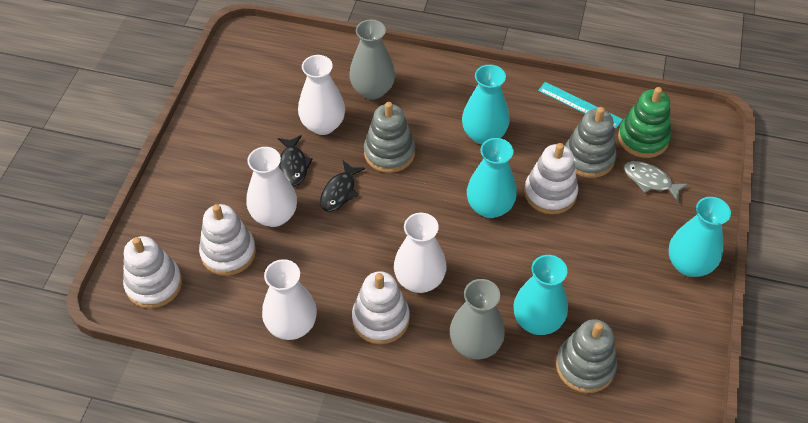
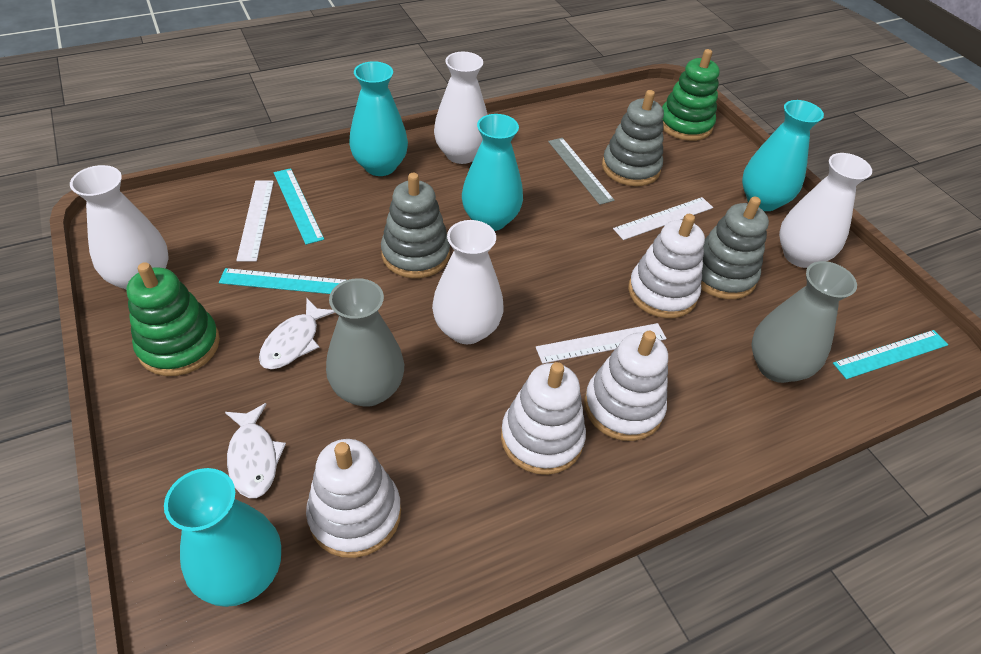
black fish: [278,135,313,186] [320,161,365,212] = 2 -> none = 0
green stacking toy: [618,87,671,158] = 1 -> [126,262,220,376] [662,49,720,141] = 2
grey fish: [624,161,688,201] = 1 -> none = 0
grey ruler: none = 0 -> [548,138,615,205] = 1
turquoise ruler: [538,82,623,128] = 1 -> [219,268,346,294] [274,168,324,245] [833,330,948,379] = 3
white fish: none = 0 -> [225,403,286,498] [259,299,335,369] = 2
white ruler: none = 0 -> [236,180,274,261] [536,323,667,364] [613,197,713,240] = 3

